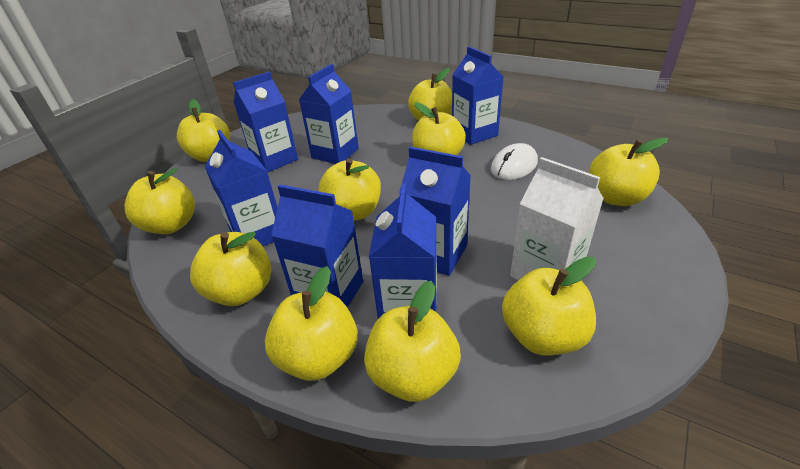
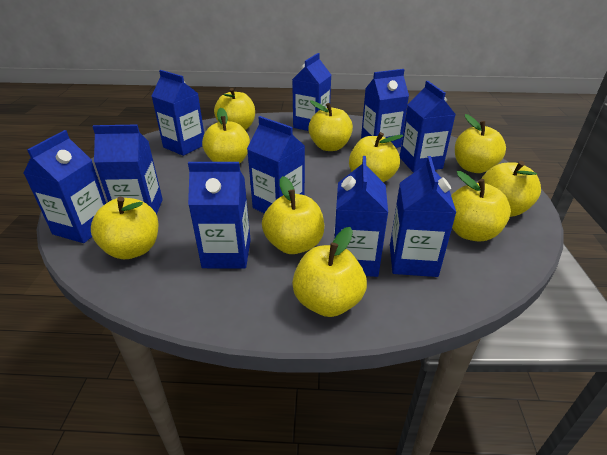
blue carton: [205,130,278,246] [233,71,298,173] [271,185,363,308] [299,64,359,164] [369,183,437,319] [399,147,471,276] [452,46,504,145] = 7 -> [23,130,106,243] [92,125,163,215] [152,70,204,156] [188,162,251,268] [247,116,305,214] [292,53,331,131] [334,156,388,277] [361,69,409,148] [390,156,456,277] [400,81,456,173] = 10
white carton: [510,157,604,280] = 1 -> none = 0
white mouse: [491,143,538,180] = 1 -> none = 0

